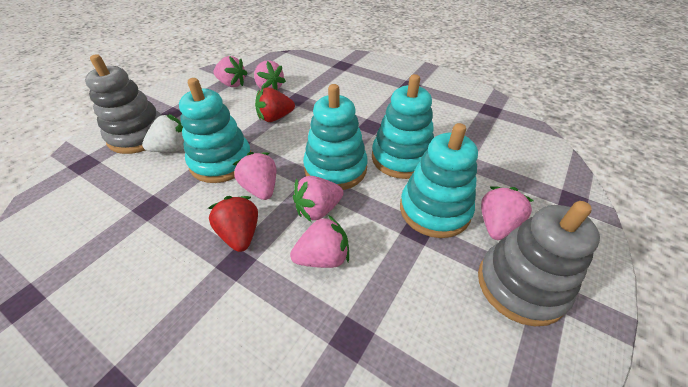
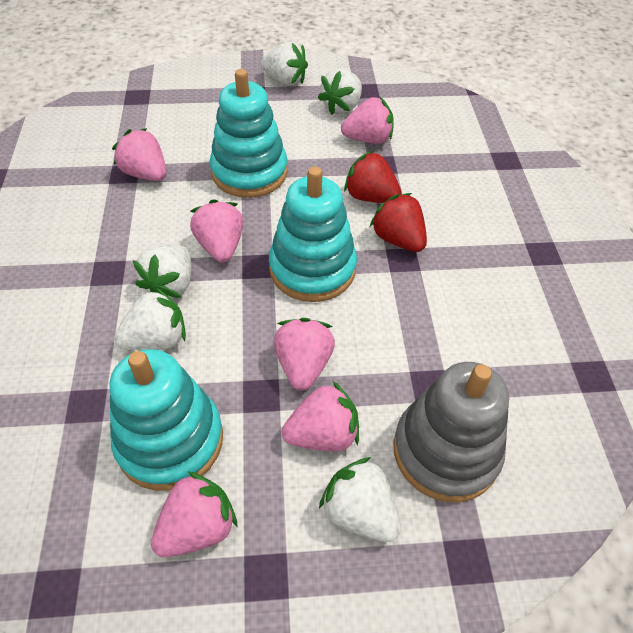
grey stacking toy: [85,54,161,154] [478,201,600,326] = 2 -> [393,362,509,502] = 1
turquoise stacking toy: [179,78,251,183] [303,84,368,190] [372,74,434,179] [400,123,478,238] = 4 -> [110,349,223,491] [210,69,287,198] [269,167,357,302] = 3
white strawberry: [142,114,184,152] = 1 -> [114,287,186,350] [133,244,191,298] [261,42,308,86] [318,68,362,115] [319,457,401,542] = 5

